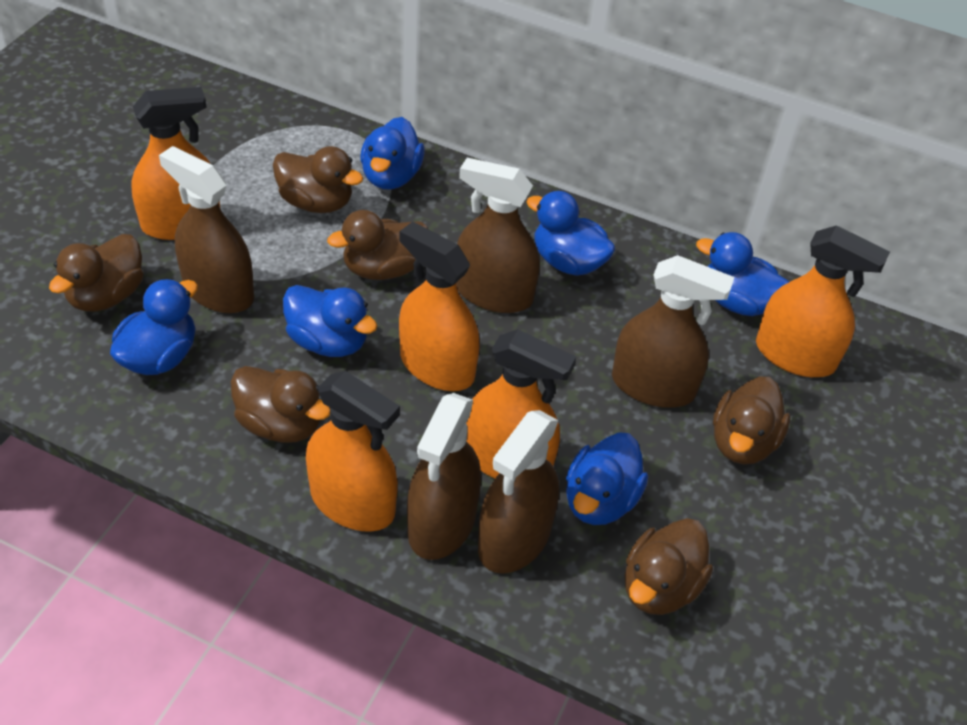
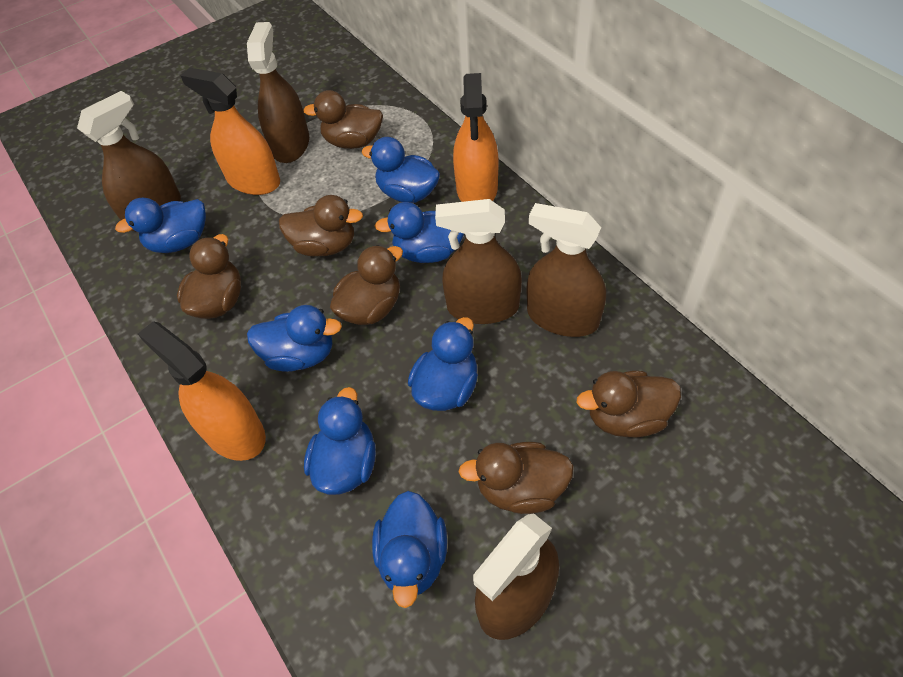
blue duck: [110,279,198,375] [283,285,378,357] [360,117,425,190] [527,191,615,276] [566,432,648,525] [696,232,789,316] = 6 -> [115,198,206,253] [247,305,342,372] [304,387,376,495] [361,137,440,203] [372,491,447,608] [375,202,464,263] [408,317,478,411] = 7
orange spray bottle: [131,87,220,240] [306,371,400,532] [399,222,480,391] [466,329,576,479] [756,225,890,377] = 5 -> [138,321,266,461] [180,67,280,195] [453,73,499,202] = 3

